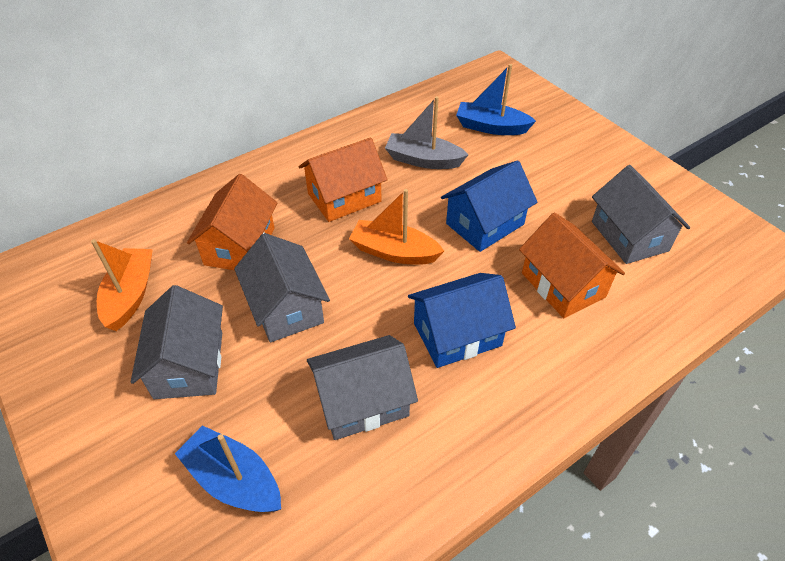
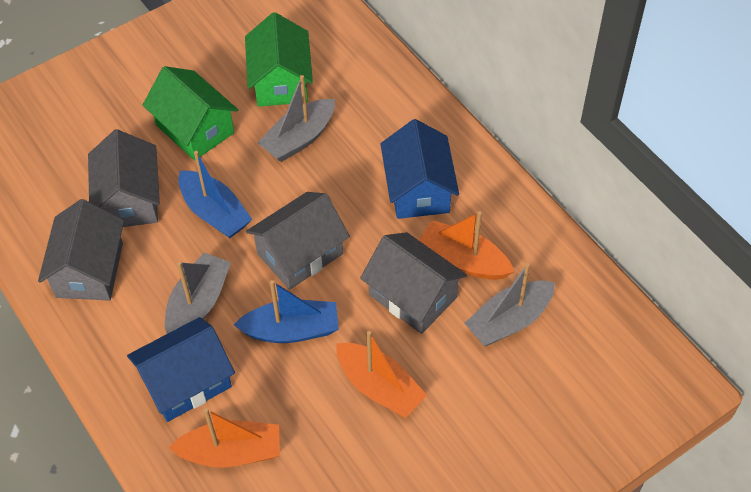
green house: none = 0 -> [143,66,238,161] [245,12,313,107] = 2
grey boat: [385,96,468,169] = 1 -> [165,253,231,334] [258,75,335,162] [465,263,555,346] = 3
orange boat: [91,239,153,331] [349,189,444,265] = 2 -> [169,408,280,468] [336,331,427,418] [419,211,514,280] = 3
orange house: [187,174,278,270] [298,138,387,222] [519,213,625,318] = 3 -> none = 0

